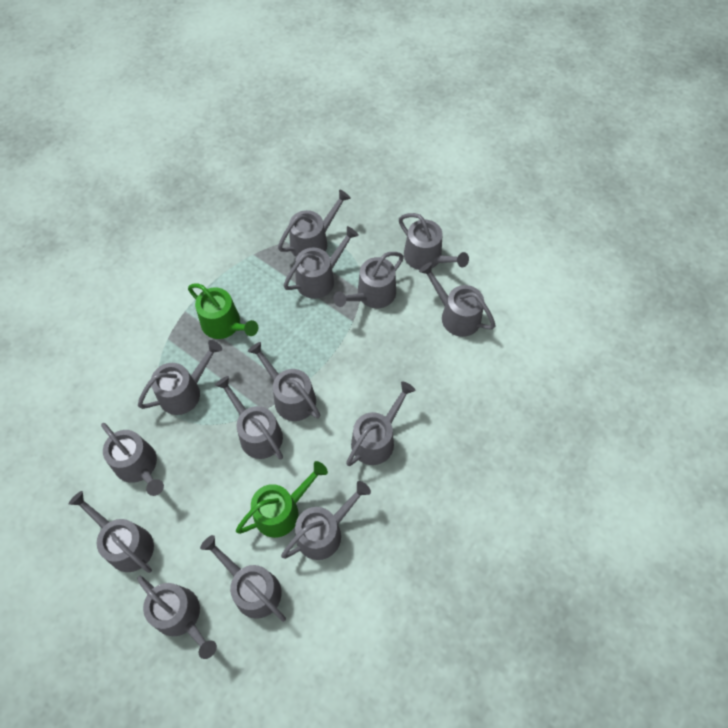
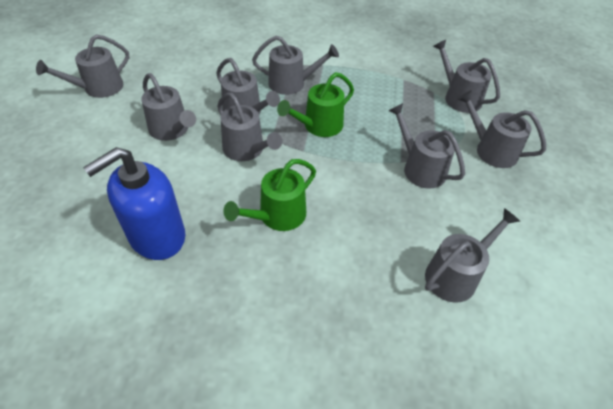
blue soap dispenser: none = 0 -> [83,147,185,260] = 1
grey watering can: [69,491,154,573] [101,423,164,496] [137,576,217,659] [138,340,222,415] [200,535,286,622] [215,376,283,459] [248,342,321,421] [278,189,351,257] [281,481,371,560] [283,226,359,299] [333,252,404,308] [346,381,415,466] [399,213,469,270] [419,262,496,337] = 14 -> [36,34,129,98] [141,73,196,141] [216,58,280,115] [217,93,282,161] [252,36,339,95] [388,103,465,189] [425,208,520,303] [433,40,500,113] [457,90,546,168] = 9

